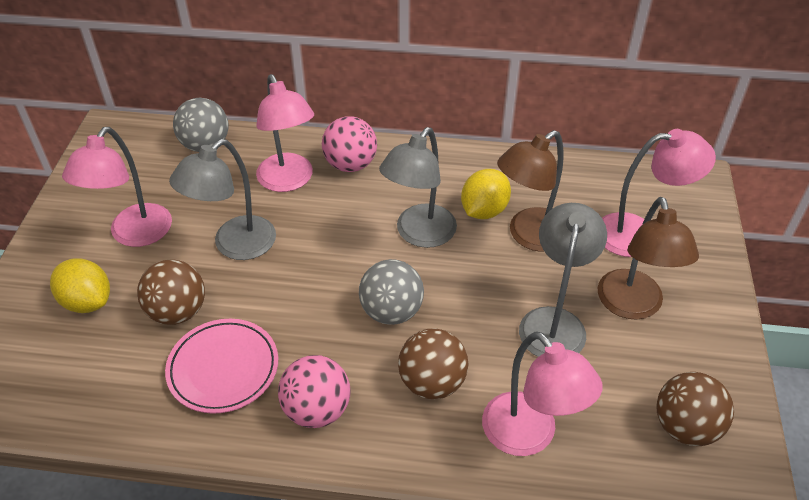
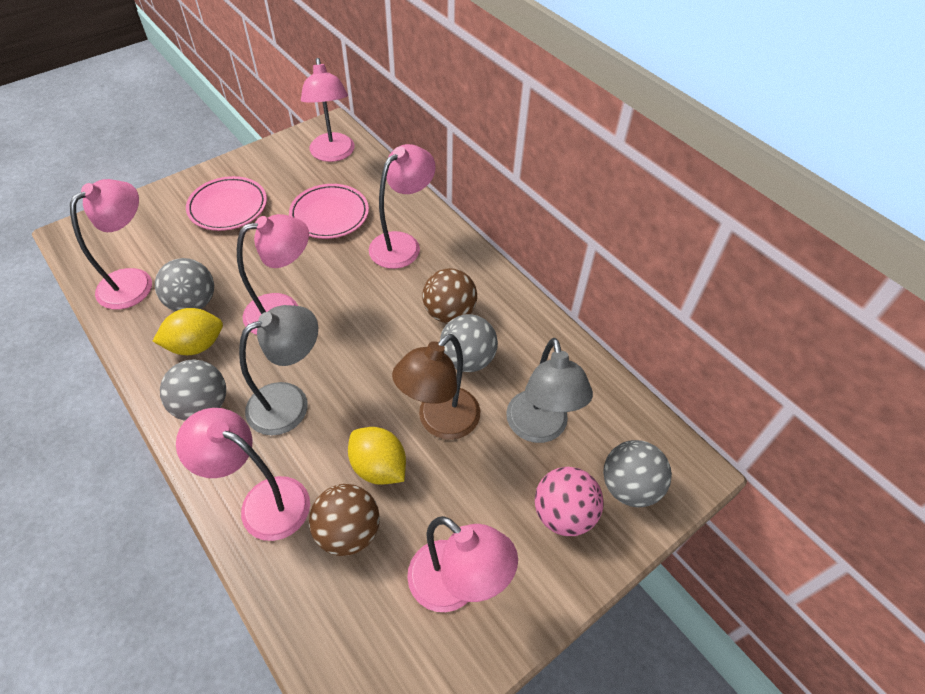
brown ball: [137,260,205,325] [398,329,468,399] [656,372,734,446] = 3 -> [309,484,380,556] [422,268,477,323] = 2
brown lamp: [497,130,564,252] [598,197,699,320] = 2 -> [392,334,480,440] = 1
grey ball: [173,98,228,152] [359,259,424,325] = 2 -> [155,258,214,311] [160,360,226,421] [440,314,498,372] [603,440,672,507] = 4
grey lamp: [169,139,276,260] [379,127,457,248] [519,203,607,357] = 3 -> [239,305,318,435] [506,338,593,443] = 2
pink ball: [278,355,351,428] [322,116,377,172] = 2 -> [535,467,604,536] = 1
pink lamp: [62,127,172,247] [256,74,314,192] [482,331,603,456] [602,129,716,257] = 4 -> [70,179,152,309] [176,408,310,541] [237,214,309,335] [301,58,355,162] [369,144,436,269] [407,516,518,612] = 6
pink plate: [165,319,278,414] = 1 -> [186,176,267,231] [289,184,369,239] = 2

